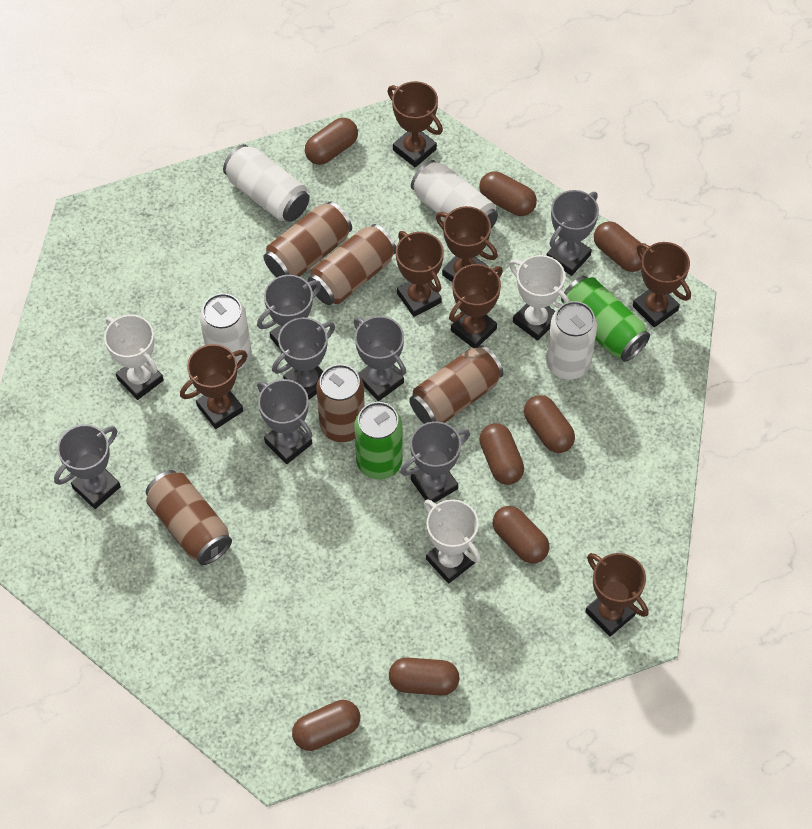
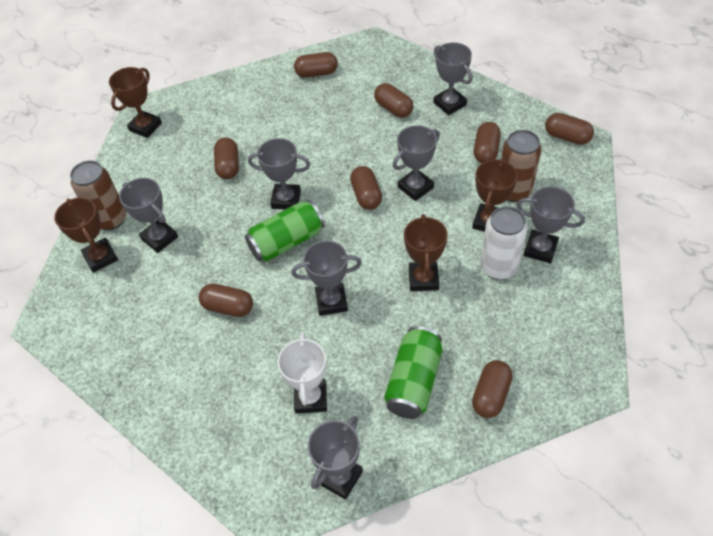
brown can: [146,470,232,565] [263,201,352,278] [308,224,396,305] [316,364,365,442] [409,345,504,424] = 5 -> [70,160,127,231] [501,130,542,202] = 2
brown trophy: [180,344,248,429] [387,81,443,167] [396,231,444,317] [436,206,498,282] [449,264,503,348] [585,553,648,637] [633,242,691,327] = 7 -> [54,198,118,273] [109,67,162,138] [404,214,448,291] [472,158,517,232] = 4
white can: [200,293,252,370] [223,144,310,222] [411,160,498,229] [546,301,597,380] = 4 -> [480,206,528,280] = 1
white trophy: [104,315,163,400] [424,499,481,583] [509,255,570,341] = 3 -> [278,333,327,414] = 1

